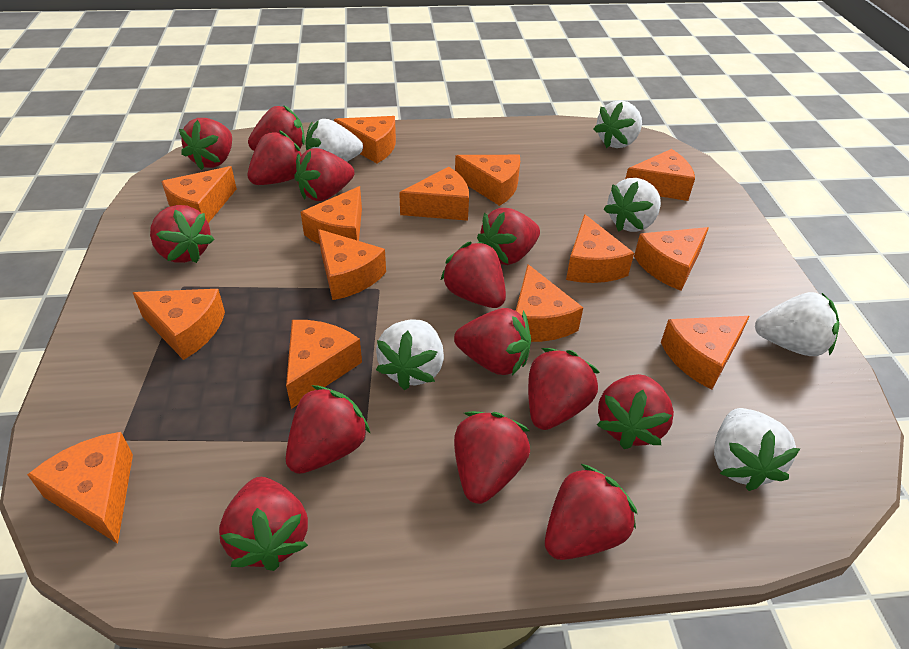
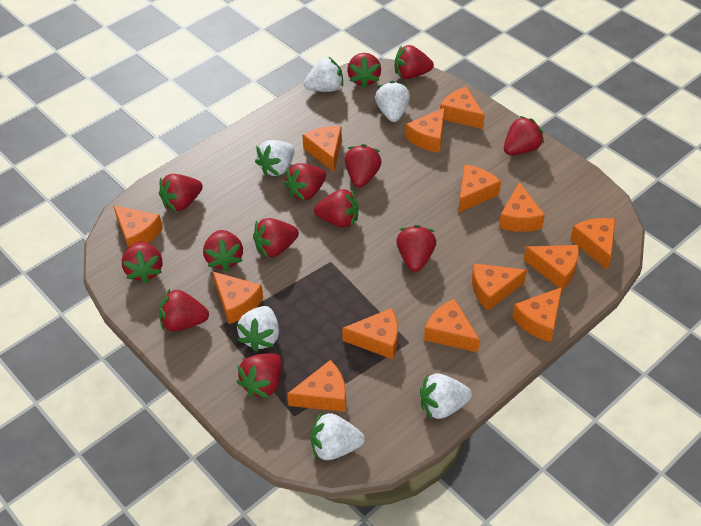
red strawberry: [150,205,215,263] [179,118,232,170] [219,477,308,571] [248,105,305,151] [248,130,302,185] [286,385,371,474] [294,148,354,201] [440,242,506,308] [454,308,531,375] [454,411,530,504] [477,208,540,265] [528,348,600,430] [545,464,637,560] [597,374,674,449] = 14 -> [122,241,162,284] [159,174,203,211] [159,289,209,332] [203,230,243,272] [237,353,282,398] [253,218,299,258] [284,163,326,201] [314,189,358,228] [345,144,382,188] [347,53,381,89] [395,45,434,79] [396,225,436,272] [504,116,544,155] = 13

